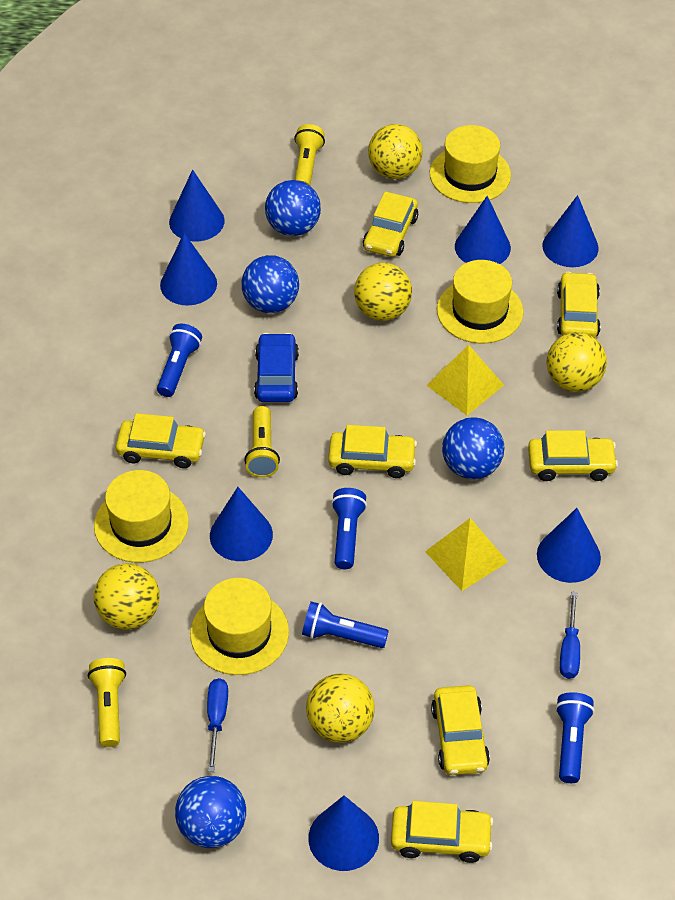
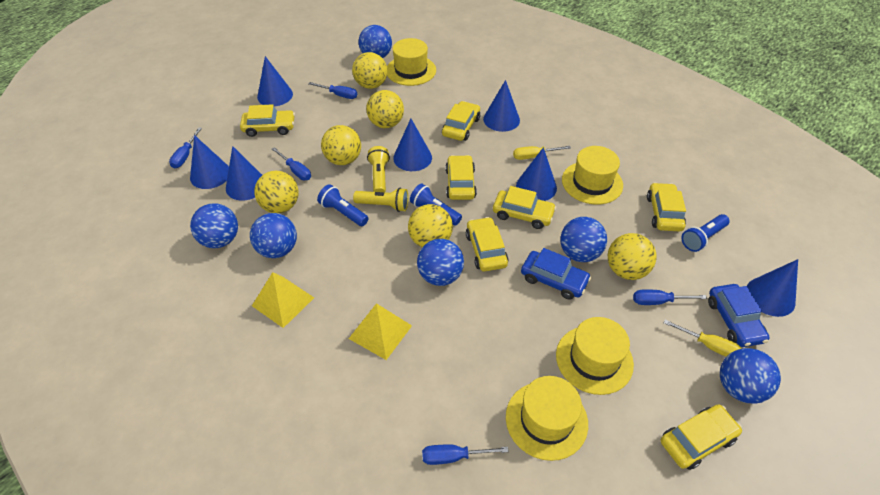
blue ball: [175,776,246,848] [241,255,299,313] [265,180,321,236] [442,417,504,479] = 4 -> [190,203,238,248] [250,213,297,258] [359,25,392,58] [417,239,464,286] [560,217,607,262] [720,348,781,404] = 6
blue car: [254,333,299,402] = 1 -> [521,248,591,300] [708,284,770,347] = 2
blue flashlight: [157,324,202,397] [302,601,389,648] [331,488,367,569] [555,692,594,783] = 4 -> [317,184,368,226] [410,184,462,225] [681,214,730,252] = 3
blue screwdriver: [207,678,228,772] [560,591,580,679] = 2 -> [169,127,202,168] [272,147,311,180] [308,82,357,99] [422,445,509,465] [633,289,707,305] = 5
yellow ball: [94,563,160,629] [306,673,375,743] [354,263,412,321] [368,124,423,179] [547,332,607,392] = 5 -> [254,171,299,213] [321,125,361,165] [352,52,388,89] [366,90,404,128] [408,204,453,247] [608,233,657,280] = 6
yellow flashlight: [88,658,126,747] [244,406,280,478] [294,124,325,186] = 3 -> [353,188,408,212] [367,146,390,192] = 2
yellow screwdriver: none = 0 -> [513,146,571,160] [664,320,741,357] = 2

